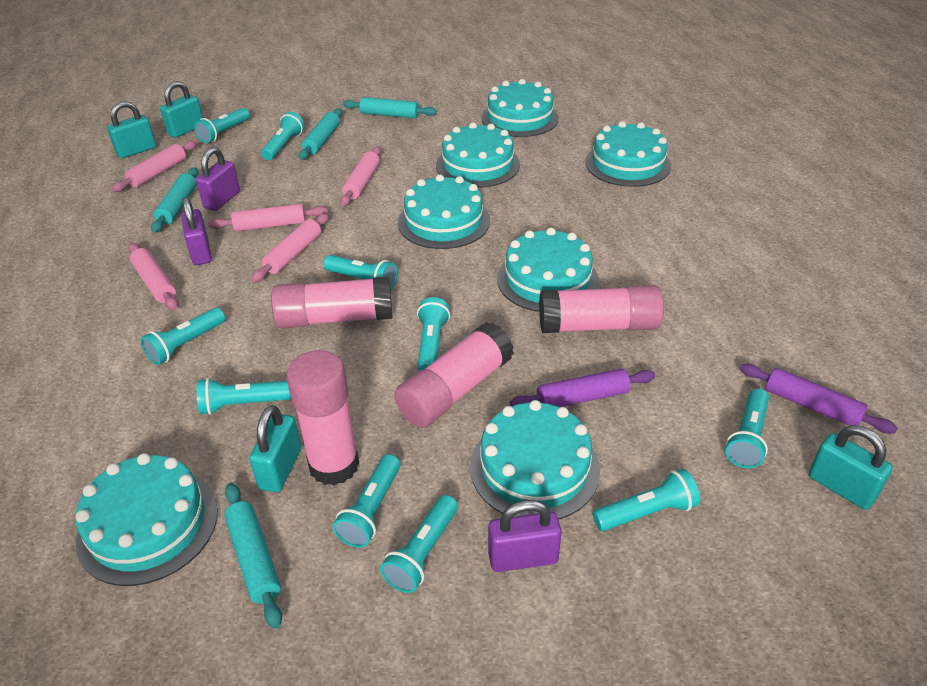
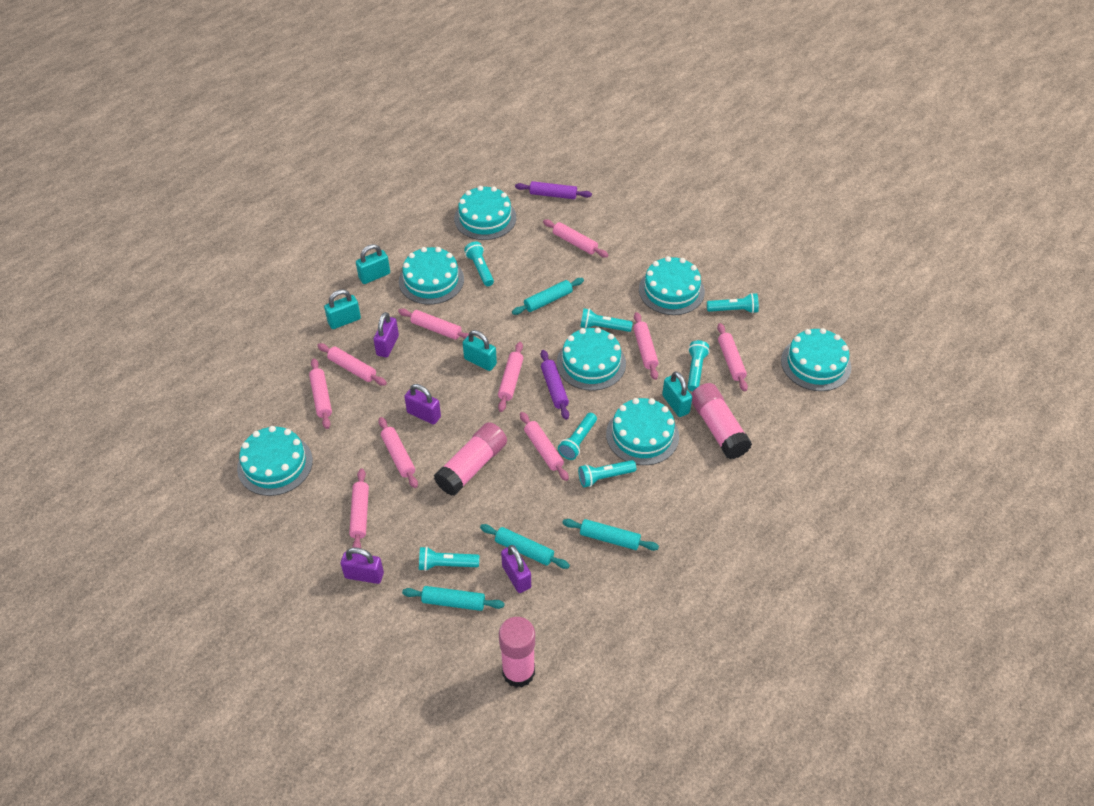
pink glue stick: [271,276,393,329] [286,350,359,486] [394,322,514,428] [539,285,664,333] = 4 -> [434,422,507,496] [499,617,535,688] [691,383,752,459] = 3
pink rolling pin: [112,141,197,192] [129,243,179,310] [208,204,328,232] [251,213,329,282] [340,146,381,206] = 5 -> [309,358,332,429] [317,343,387,386] [349,468,369,548] [378,417,418,488] [398,308,469,340] [498,342,523,412] [520,412,569,481] [543,219,608,257] [633,312,658,380] [717,323,748,392] = 10
purple padlock: [181,197,212,265] [196,147,240,211] [488,500,562,572] = 3 -> [341,548,384,584] [373,312,399,358] [404,384,441,425] [501,545,531,593] = 4
turquoise flashlight: [141,307,225,365] [195,108,250,143] [197,378,291,415] [261,112,304,160] [323,255,398,290] [333,454,401,548] [380,495,458,593] [417,297,450,371] [593,469,700,531] [726,388,769,468] = 10 -> [419,546,479,571] [464,241,494,286] [558,413,597,460] [578,460,636,487] [580,308,633,332] [687,340,710,391] [707,293,759,314] = 7

